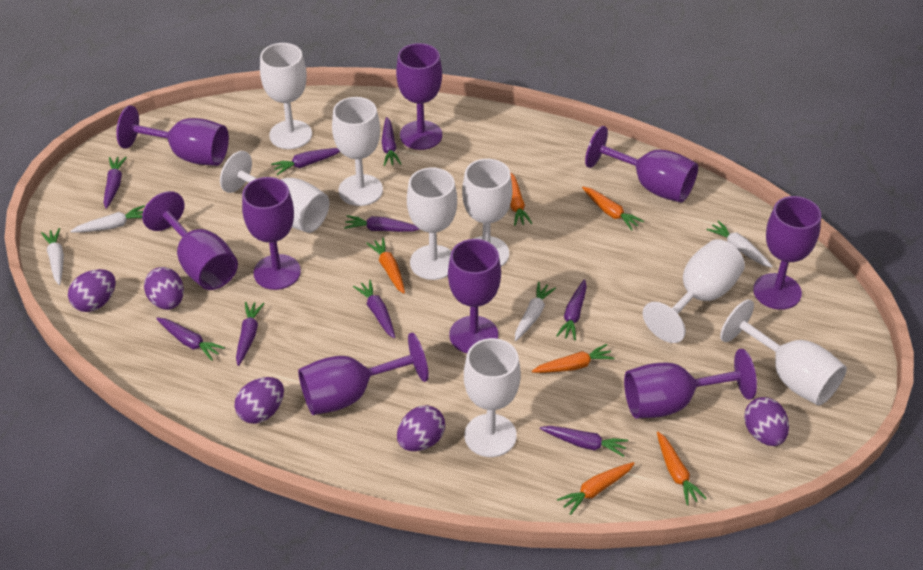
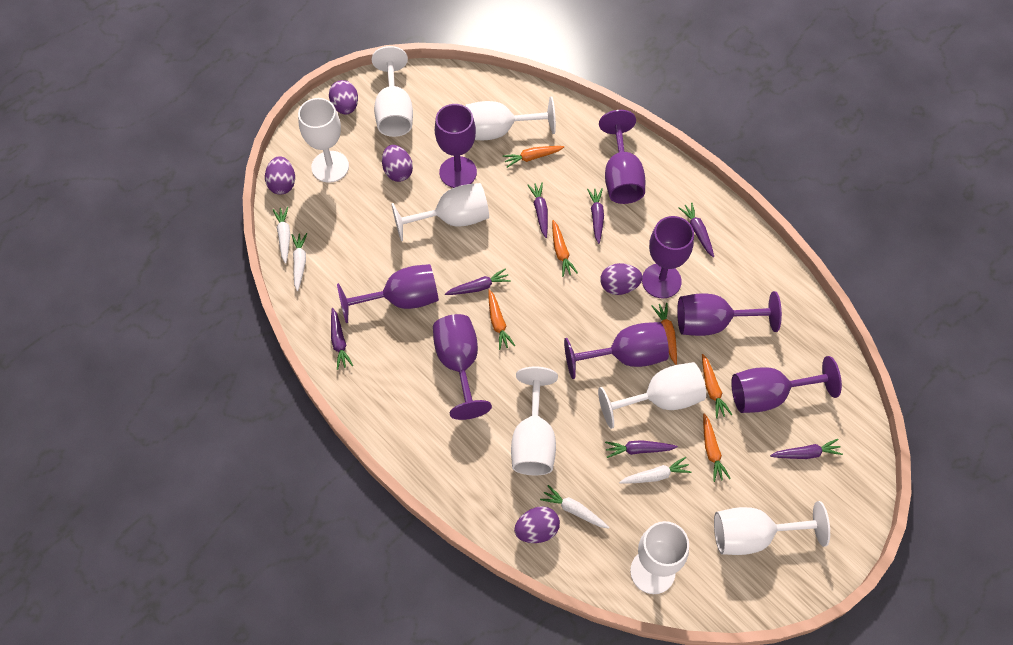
purple carrot: [104,157,127,209] [156,318,225,361] [236,302,264,366] [271,148,340,175] [344,215,420,232] [353,280,395,339] [381,117,401,166] [540,426,628,457] [556,279,587,340] = 9 -> [331,308,353,370] [445,268,511,295] [528,182,548,238] [587,188,604,244] [605,440,678,458] [678,203,714,257] [770,439,843,459] = 7
purple goblet: [116,106,229,166] [142,191,238,290] [242,177,301,290] [298,333,429,415] [396,43,442,150] [448,239,501,353] [585,126,698,203] [624,349,757,418] [753,196,821,310] = 9 -> [337,264,439,323] [433,314,492,420] [435,104,477,188] [564,322,669,379] [599,110,645,204] [642,216,694,299] [677,291,782,336] [731,356,842,413] = 8

